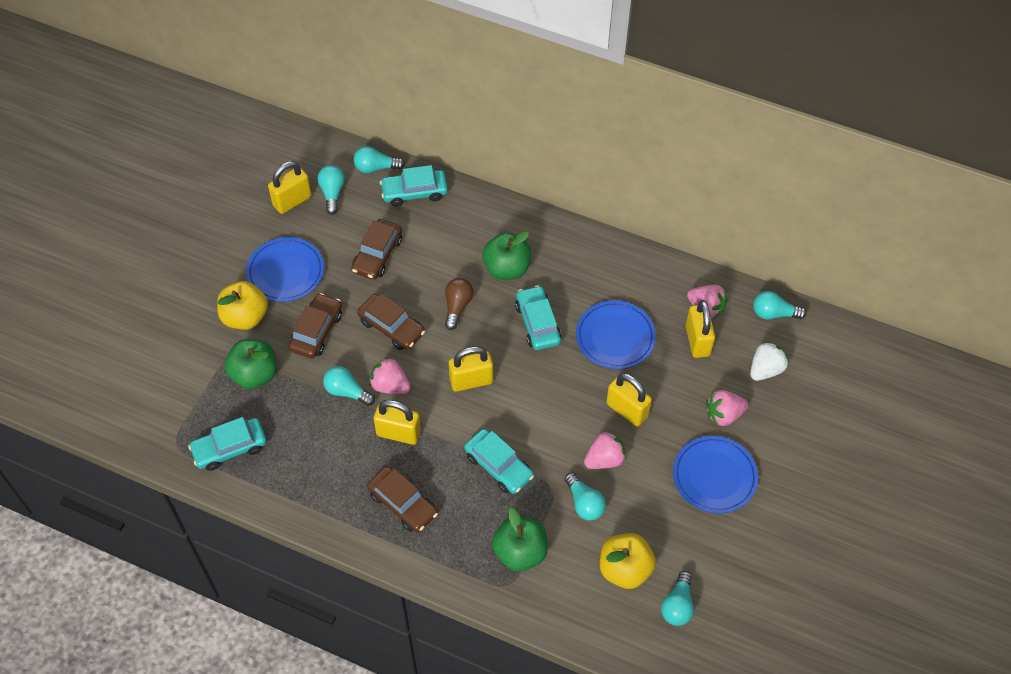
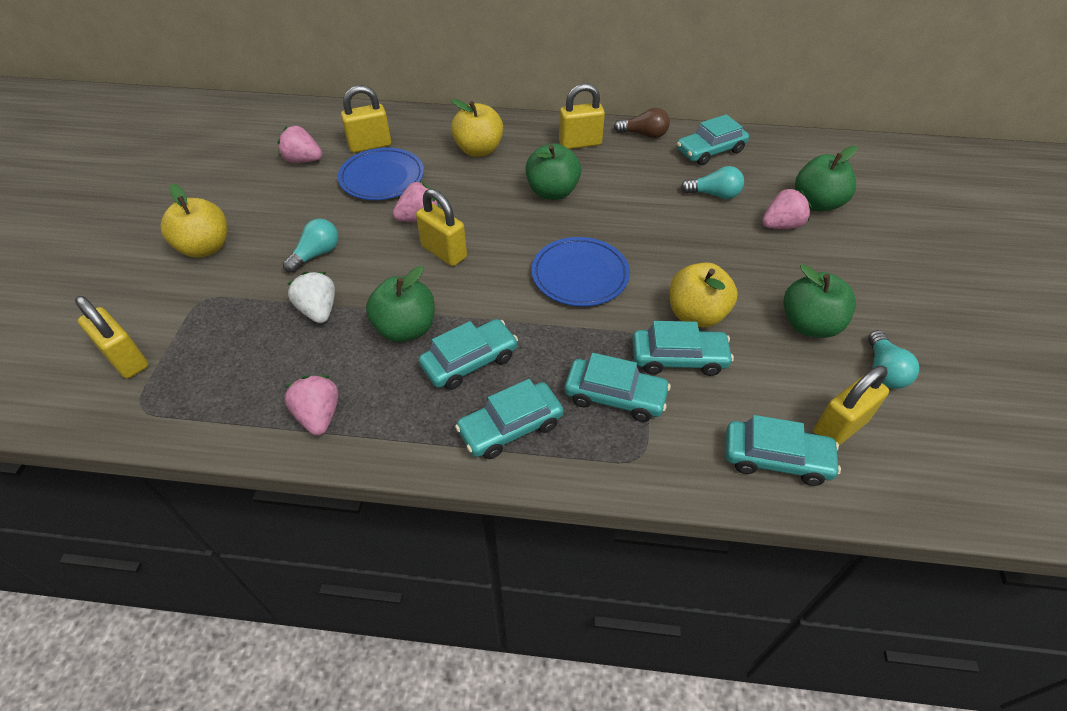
blue plate: [246,237,324,302] [576,300,656,369] [673,436,758,514] = 3 -> [338,148,424,200] [531,237,630,307] = 2
brown car: [289,293,342,359] [351,219,402,280] [357,294,425,350] [367,466,438,533] = 4 -> none = 0
green apple: [224,339,277,389] [482,232,532,280] [492,508,548,571] = 3 -> [366,266,435,342] [525,143,581,200] [783,264,856,338] [795,146,857,212] = 4
turquoise car: [188,417,267,471] [380,165,448,207] [464,429,534,494] [515,285,561,350] = 4 -> [419,319,518,390] [455,379,563,459] [565,353,671,422] [633,321,734,376] [677,114,749,165] [726,415,841,486] = 6
turquoise light bulb: [318,165,345,215] [323,366,375,406] [354,146,405,173] [565,472,606,521] [661,571,694,626] [753,291,806,319] = 6 -> [283,219,339,273] [681,166,744,199] [868,330,919,389] = 3
yellow apple: [217,281,268,330] [600,533,656,589] = 2 -> [161,184,227,258] [451,99,503,157] [670,263,738,327] = 3

